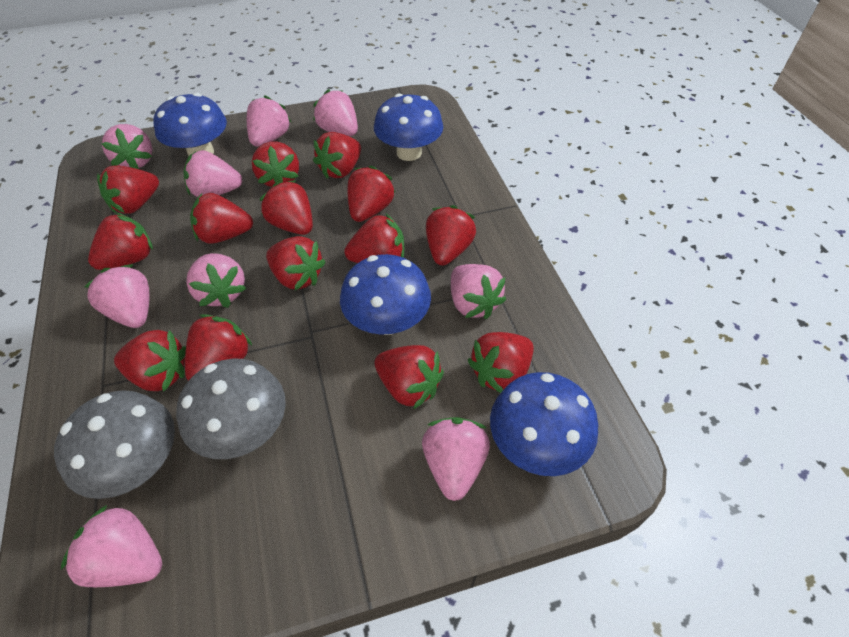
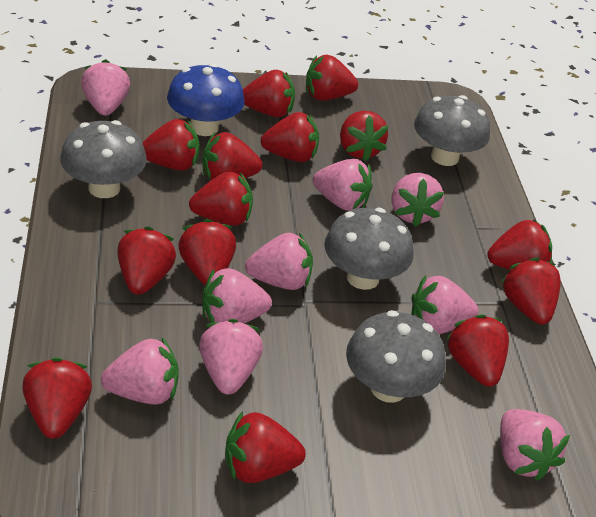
blue mushroom: [153,93,227,157] [340,254,431,335] [374,93,443,161] [490,372,598,476] = 4 -> [167,63,245,136] = 1
grey mushroom: [54,390,175,499] [176,359,286,459] = 2 -> [60,120,147,198] [324,208,414,290] [346,310,446,403] [414,95,490,166] = 4

